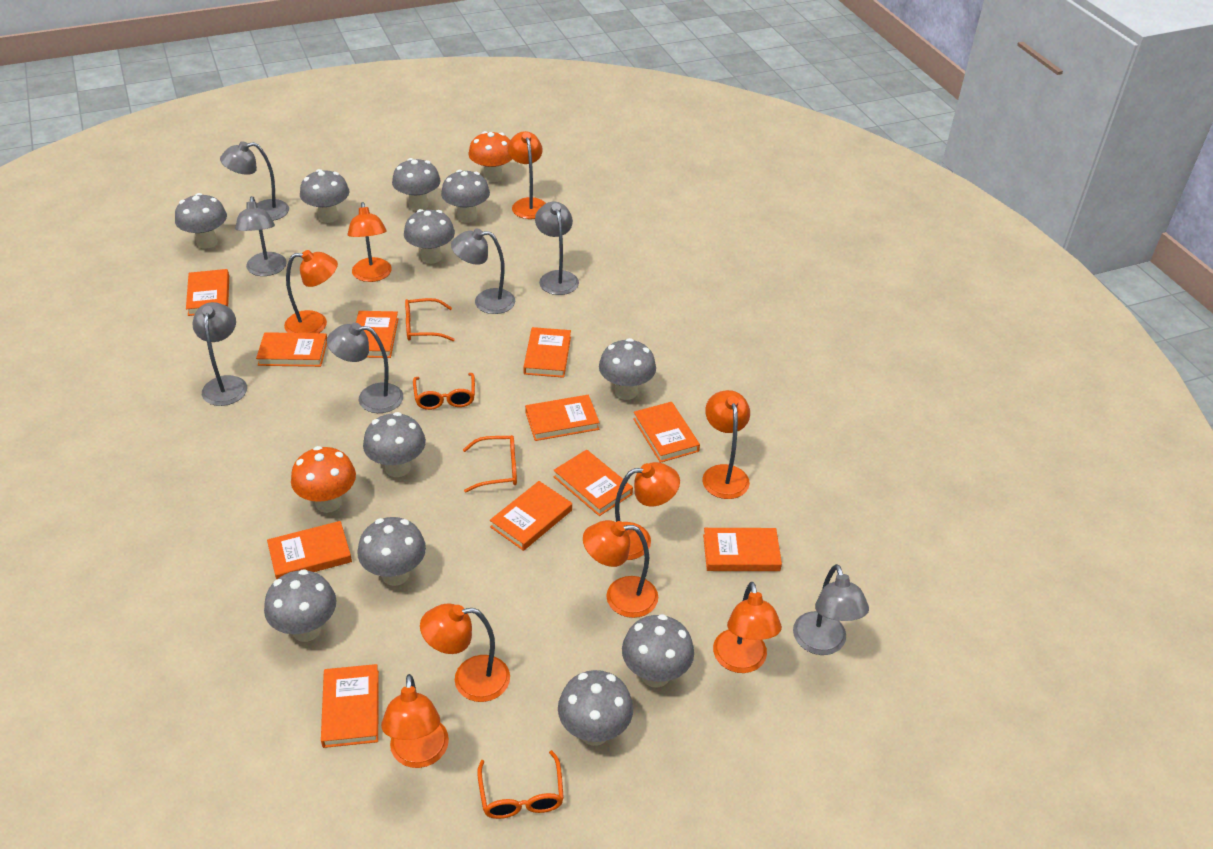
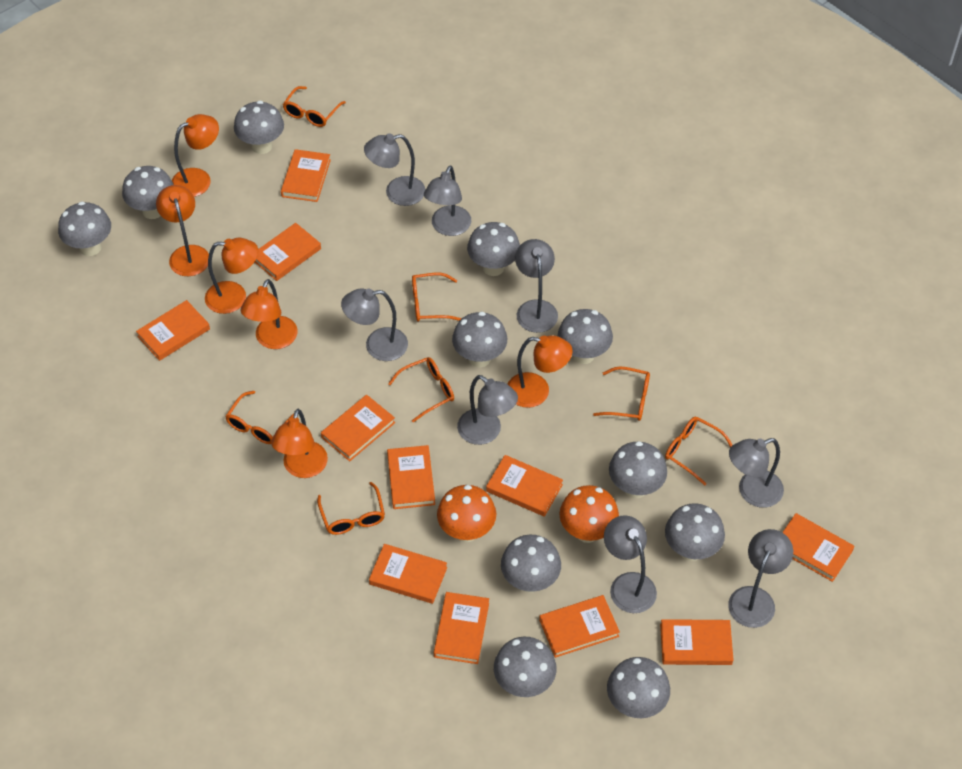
grey lamp: [192,302,247,406] [220,141,289,221] [235,196,287,276] [327,323,403,413] [451,229,515,314] [535,202,579,295] [793,564,869,655] = 7 -> [341,288,408,361] [364,134,425,206] [424,165,471,236] [457,375,518,445] [515,239,558,333] [604,515,657,613] [728,529,793,628] [729,438,784,508] = 8
orange glasses: [405,298,455,341] [413,373,475,410] [463,435,517,493] [477,750,564,819] = 4 -> [225,391,294,444] [283,86,346,127] [317,482,385,535] [388,357,454,423] [412,273,462,322] [593,367,650,421] [665,417,732,486] = 7
orange lamp: [284,250,338,333] [347,202,392,282] [381,674,449,768] [420,603,510,702] [508,131,546,219] [583,520,658,618] [615,462,680,560] [702,390,750,499] [713,582,782,673] = 9 -> [156,185,209,276] [172,114,219,197] [205,238,258,314] [240,279,297,349] [271,409,328,478] [508,335,573,408] = 6

